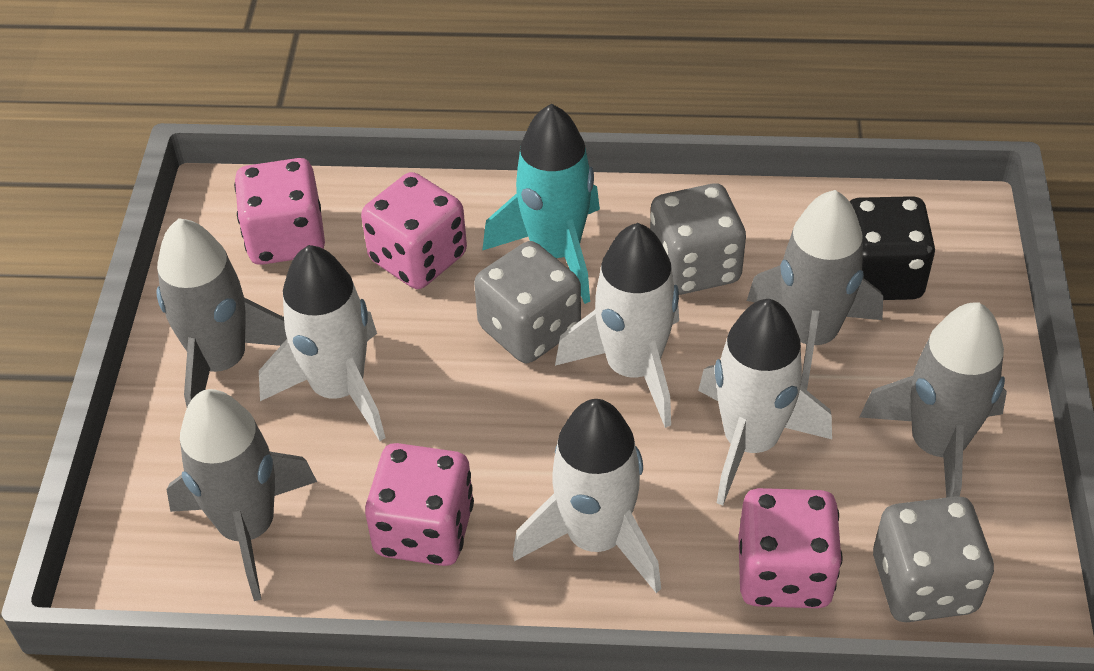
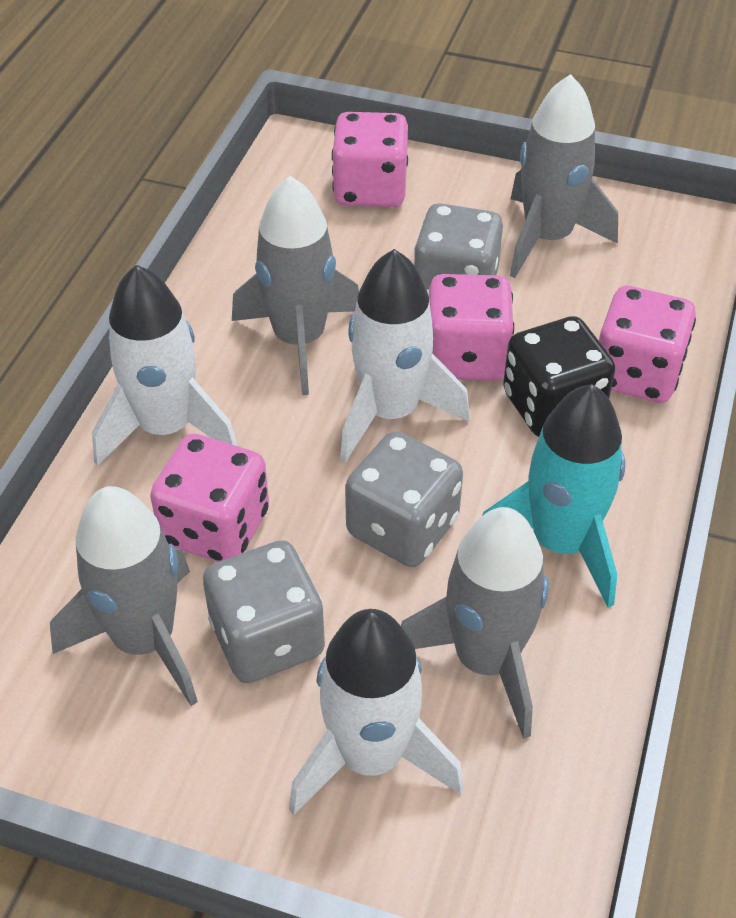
white rocket: [259,245,385,441] [513,399,661,593] [555,223,679,428] [698,299,832,506] = 4 -> [92,265,238,466] [289,609,464,815] [340,249,470,463] = 3

